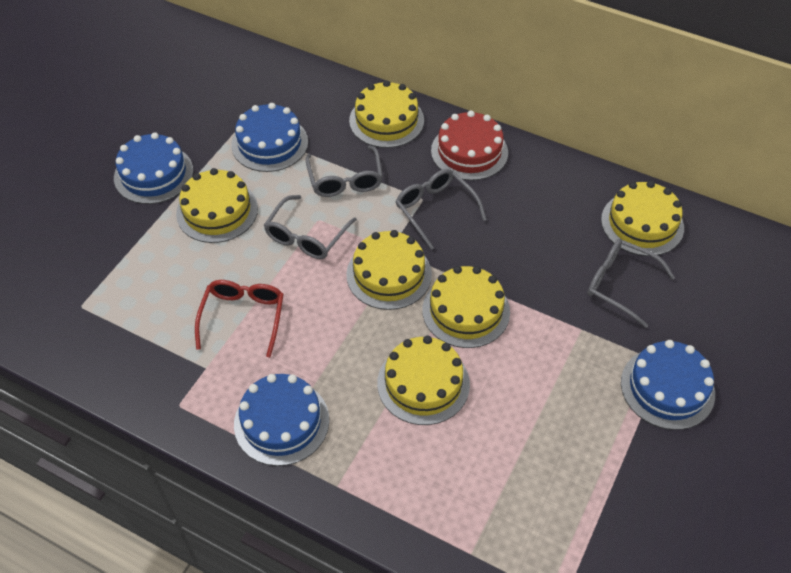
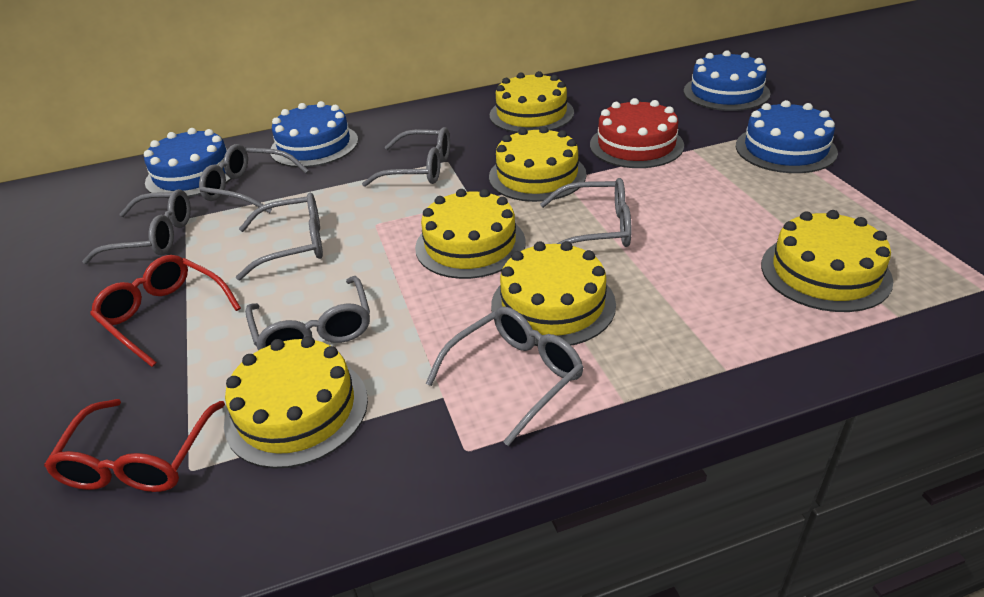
grey glasses: [264,195,357,259] [305,146,383,197] [396,169,487,250] [588,239,675,328] = 4 -> [82,189,191,264] [199,144,309,213] [236,193,323,280] [245,276,370,350] [362,127,450,187] [426,307,584,446] [540,178,632,247] = 7
red glasses: [195,280,284,358] = 1 -> [44,399,225,492] [90,255,241,367] = 2

